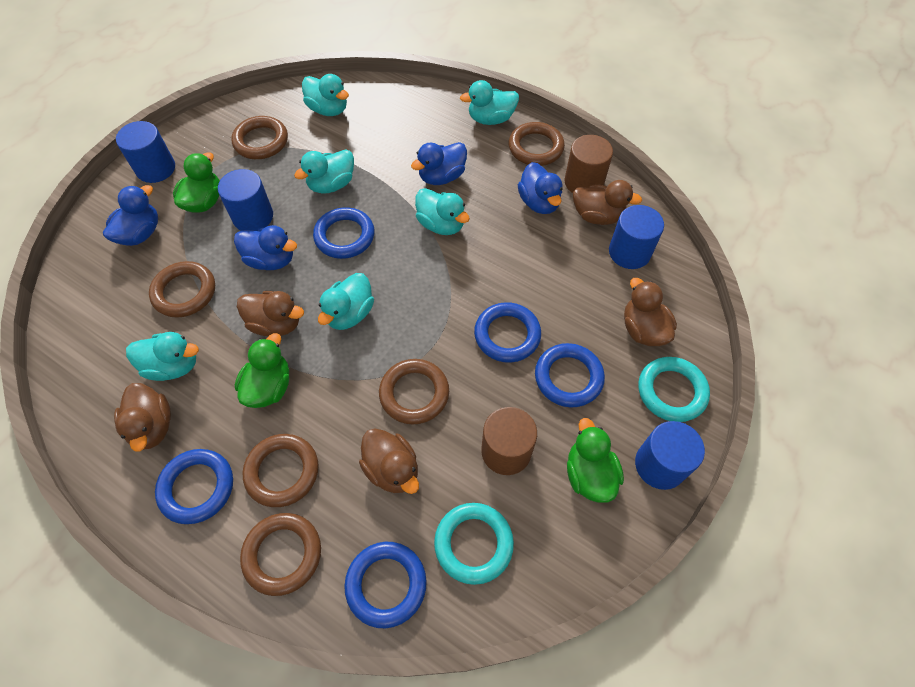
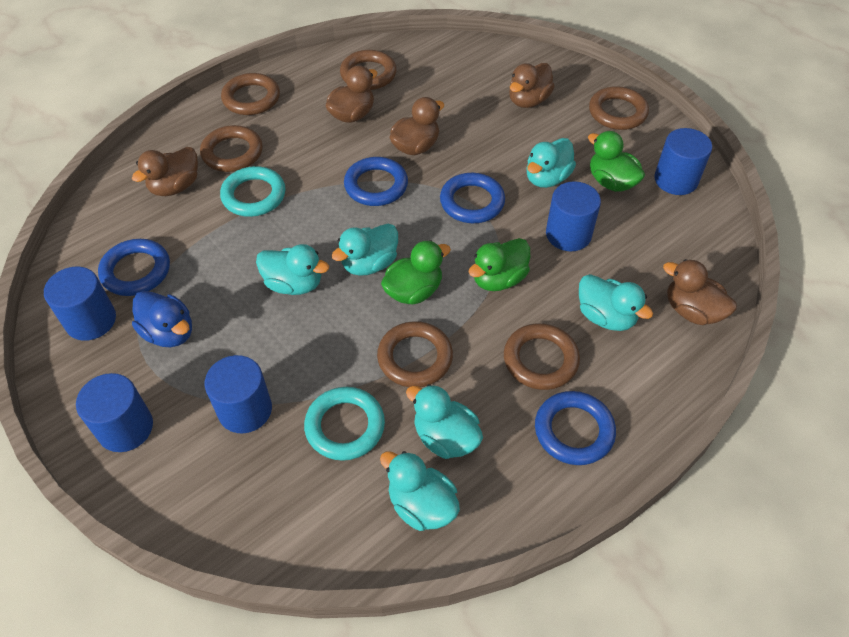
blue cylinder: [116,121,175,183] [218,169,273,231] [609,205,664,269] [635,421,705,490] = 4 -> [44,266,116,341] [76,373,153,452] [205,355,272,433] [546,181,601,251] [654,128,712,195] = 5
blue duck: [103,185,158,246] [234,225,297,270] [411,142,467,185] [518,162,562,214] = 4 -> [132,291,192,347] = 1
blue ring: [155,449,233,524] [313,207,375,259] [344,542,427,628] [474,302,541,363] [535,343,605,407] = 5 -> [98,239,170,296] [344,157,408,206] [440,173,505,223] [535,391,616,465] = 4
brown cylinder: [481,407,537,475] [564,135,613,193] = 2 -> none = 0

